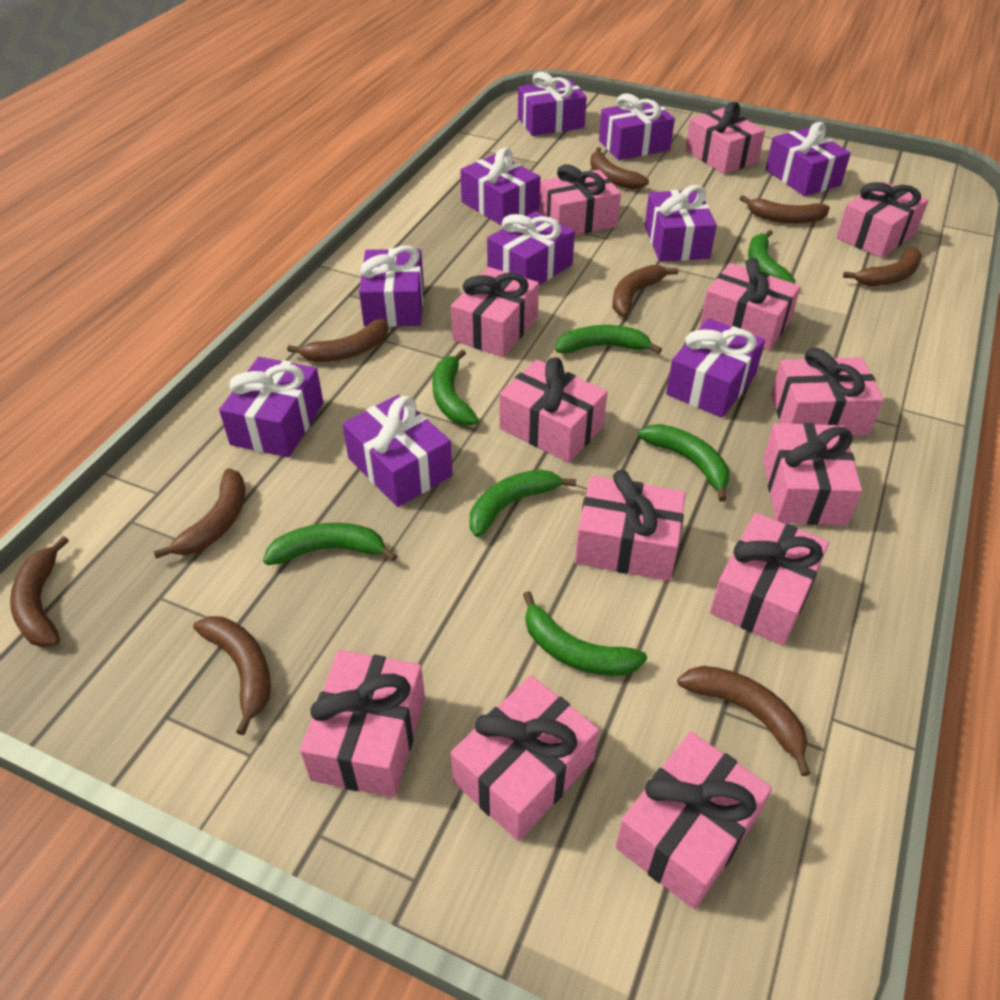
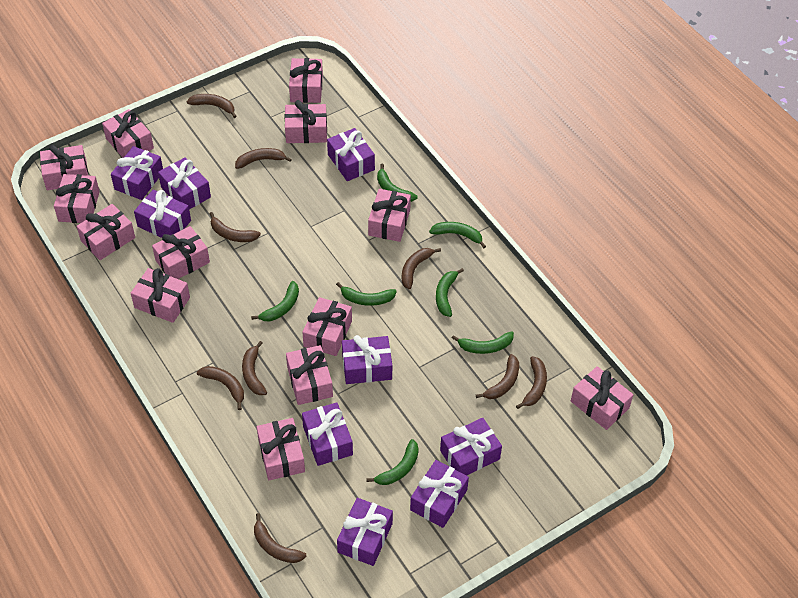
purple gift: [219,357,324,457] [342,395,453,507] [359,245,424,327] [460,148,540,226] [487,211,575,285] [518,72,587,136] [599,93,675,160] [645,185,717,262] [666,318,765,418] [765,122,851,196] = 10 -> [111,146,163,200] [134,189,191,238] [158,157,211,209] [302,402,353,466] [327,128,375,181] [337,498,393,566] [342,335,392,384] [410,460,469,528] [440,418,502,476] = 9

